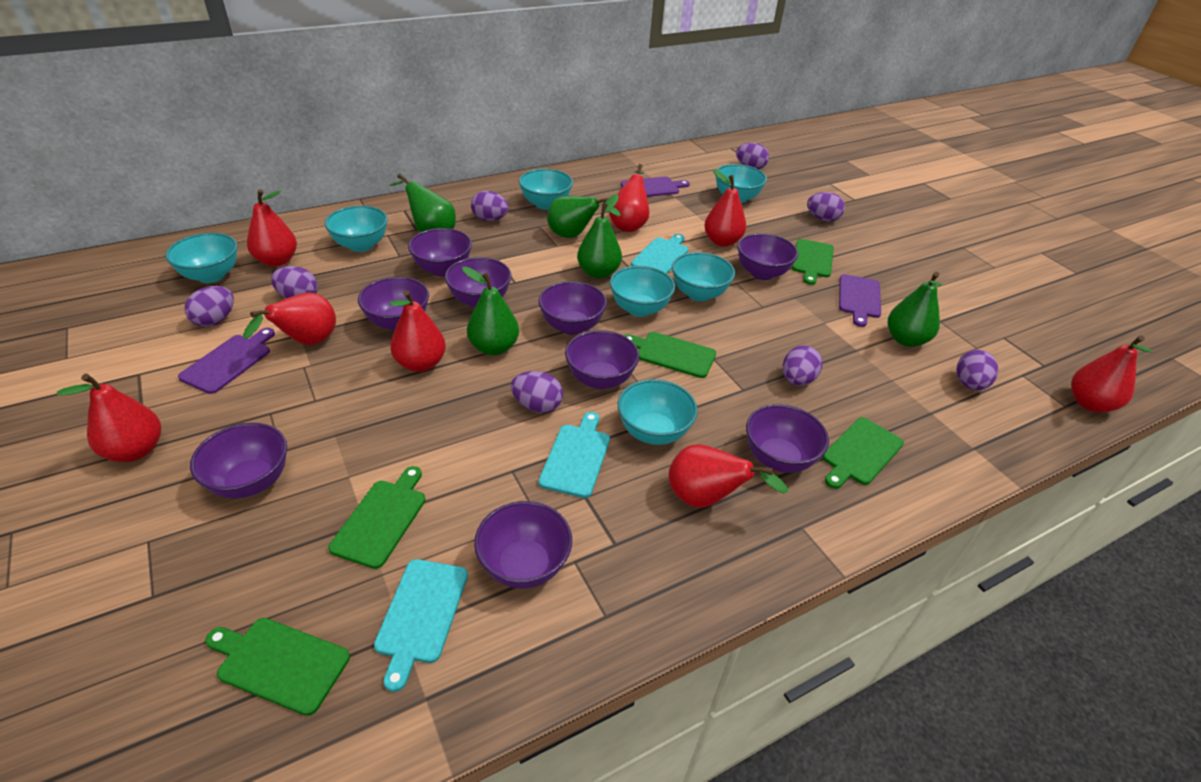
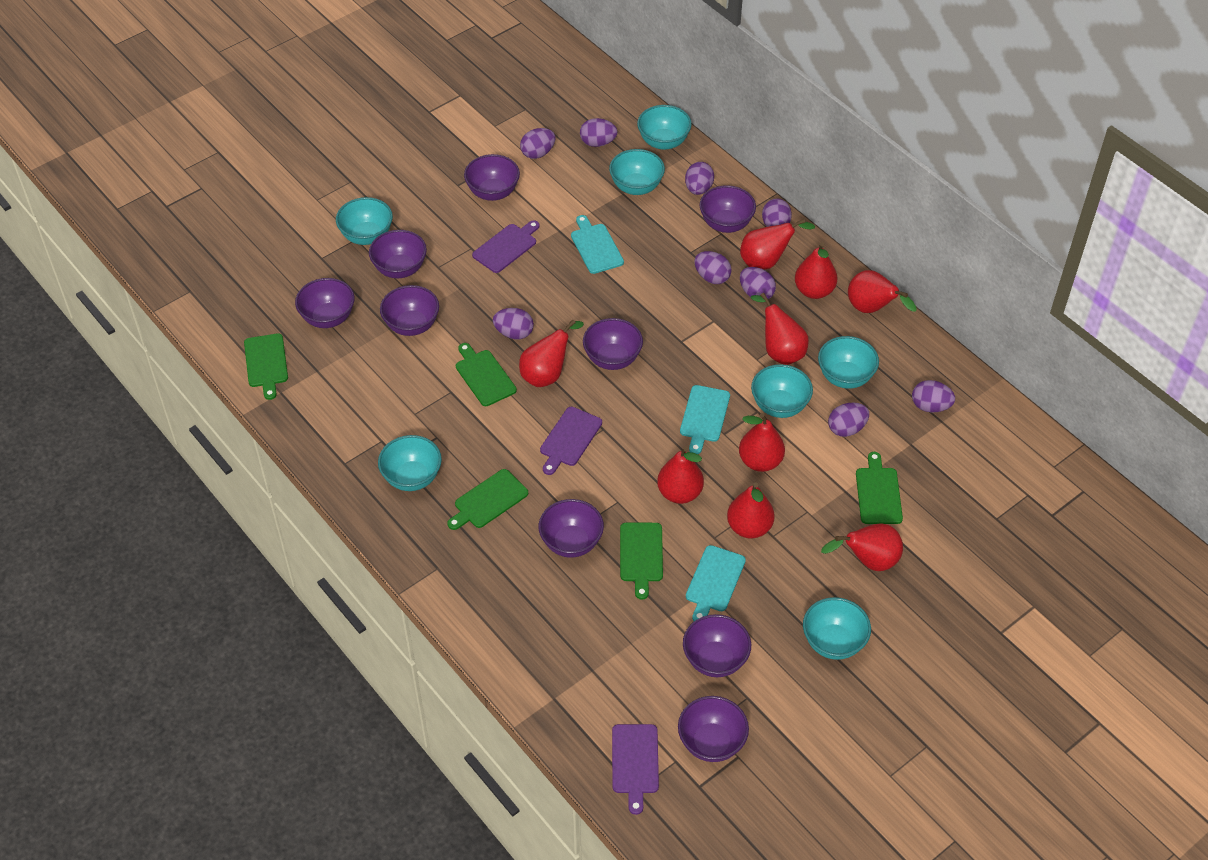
green pear: [390,173,456,232] [462,267,519,355] [547,196,621,238] [577,194,622,279] [888,272,943,347] = 5 -> none = 0
purple egg: [185,286,234,327] [271,266,318,298] [471,191,509,221] [511,371,563,413] [736,143,769,169] [783,345,822,386] [807,192,845,222] [957,350,998,391] = 8 -> [493,308,534,339] [520,128,555,159] [580,118,618,147] [685,162,714,195] [694,251,732,284] [740,267,776,299] [762,198,792,227] [828,403,869,437] [912,380,955,412] = 9
red pear: [57,374,161,462] [243,293,336,345] [247,189,297,267] [389,290,446,372] [609,164,650,232] [669,444,788,508] [704,169,746,247] [1071,335,1153,412] = 8 -> [519,319,584,387] [657,447,704,504] [727,482,775,538] [739,413,785,472] [740,219,815,270] [751,293,809,365] [795,242,837,299] [821,523,903,571] [848,270,917,313] = 9

